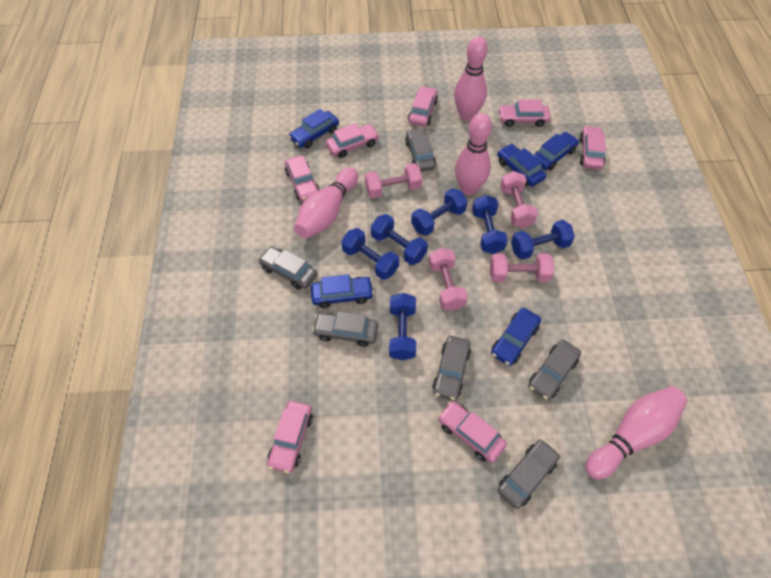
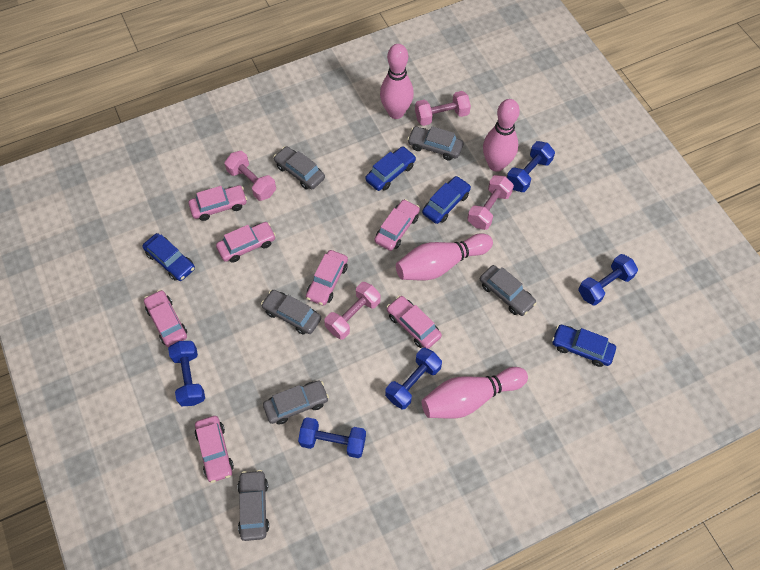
blue car: [289,109,339,148] [311,274,374,308] [491,308,541,366] [497,144,546,187] [534,132,579,171] = 5 -> [142,233,195,281] [365,146,416,191] [422,176,471,224] [552,325,616,367] = 4
blue dumbbell: [341,228,399,280] [371,214,428,265] [389,293,416,360] [411,188,468,236] [472,195,508,254] [511,220,575,260] = 6 -> [168,341,205,406] [298,417,366,458] [385,348,442,410] [507,141,555,192] [578,254,638,306] = 5

